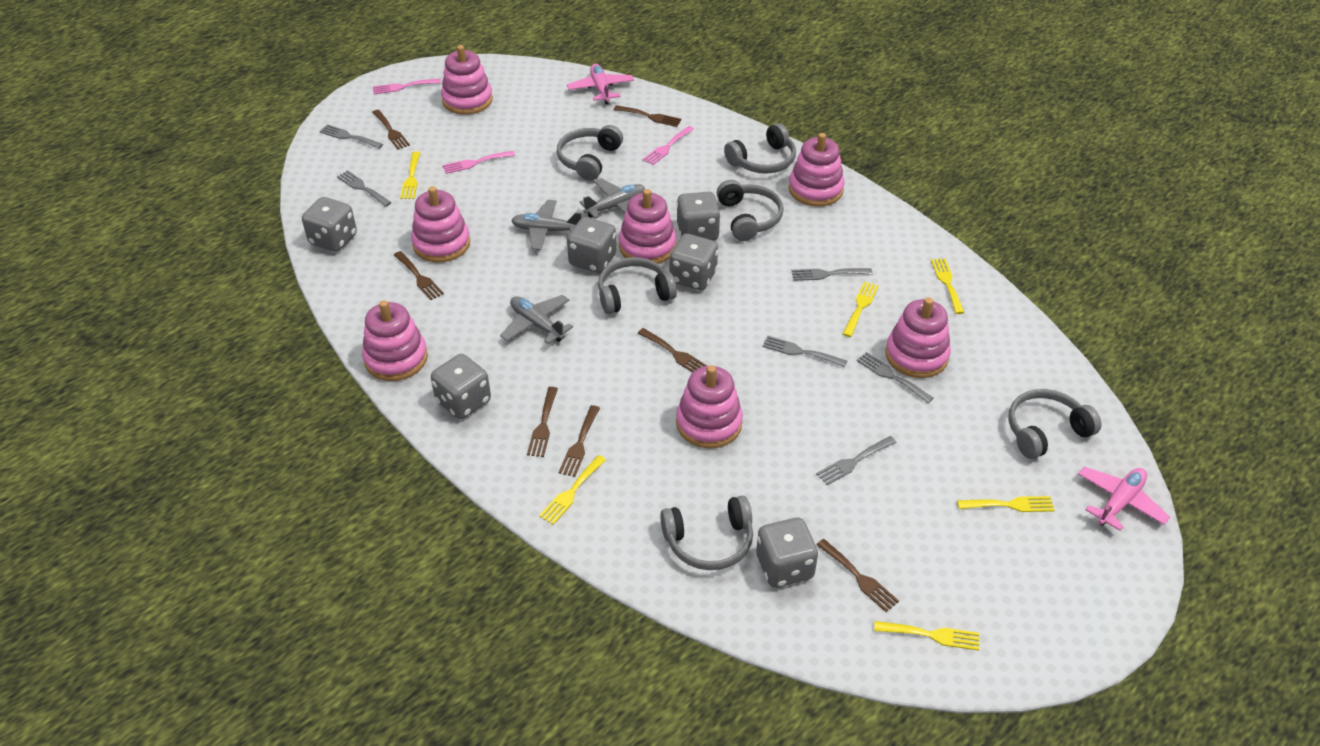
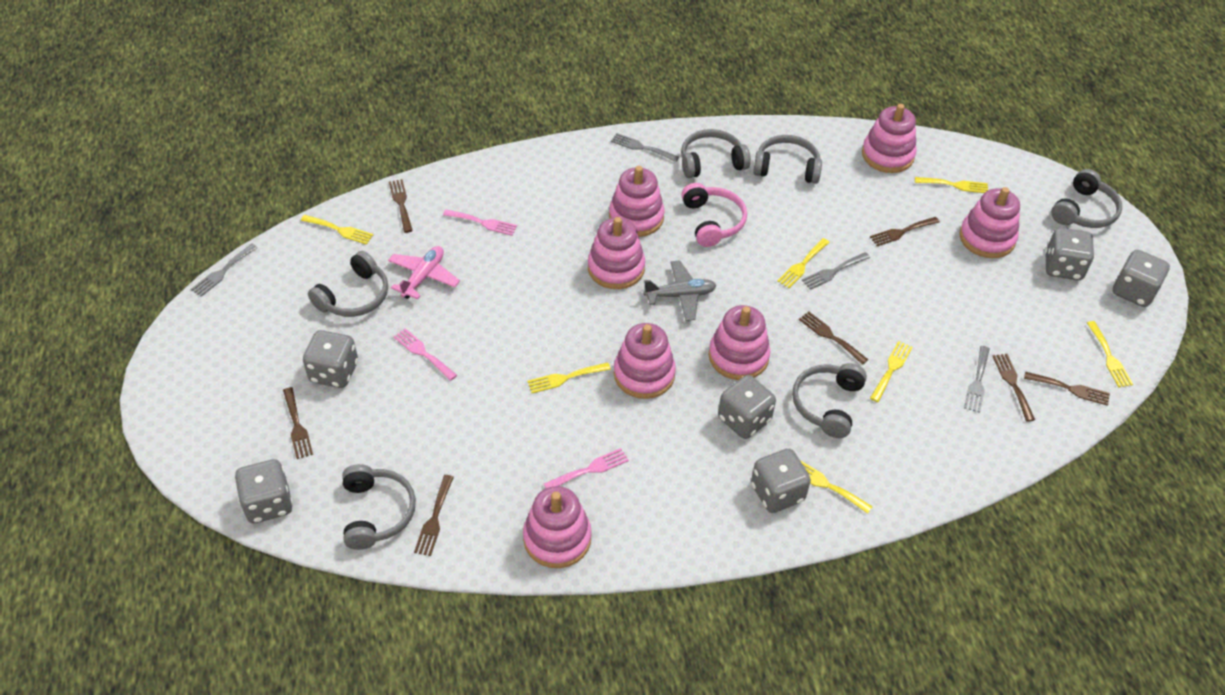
grey fork: [319,124,383,149] [337,170,392,207] [762,336,847,367] [792,268,872,281] [816,436,897,485] [857,352,934,403] = 6 -> [191,244,258,297] [611,133,679,162] [802,252,870,290] [964,346,990,413] = 4
grey plane: [500,295,573,344] [511,200,582,250] [580,178,645,219] = 3 -> [643,260,717,321] = 1
pink headphones: none = 0 -> [681,183,747,247] = 1
pink plane: [567,64,634,104] [1078,467,1170,531] = 2 -> [388,246,460,299] = 1
yellow fork: [400,152,420,199] [539,455,606,525] [843,282,879,337] [874,621,979,650] [931,258,965,314] [957,496,1055,512] = 6 -> [301,215,373,245] [527,362,611,393] [777,238,830,288] [800,460,873,514] [870,341,913,402] [915,177,988,193] [1087,321,1133,387] = 7

